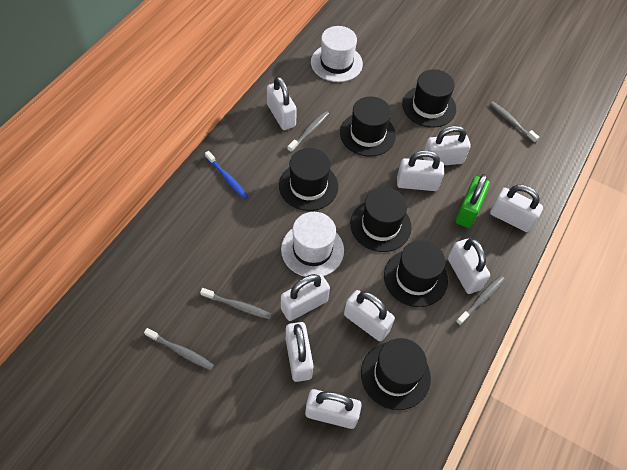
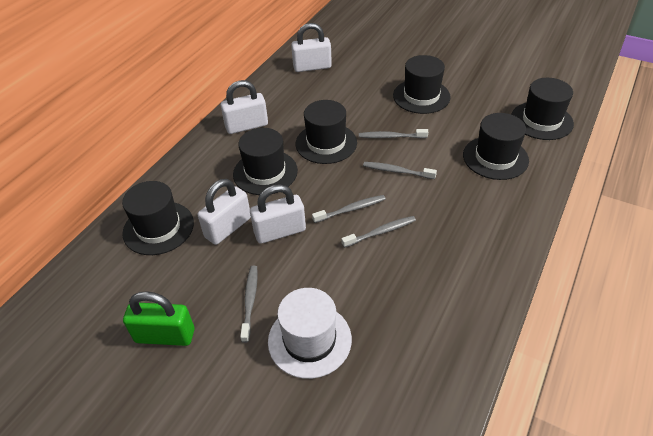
blue toothbrush: [205,151,248,200] = 1 -> none = 0
white hat: [281,212,344,277] [311,26,363,82] = 2 -> [268,288,352,379] = 1
white padlock: [267,77,297,130] [281,274,330,321] [286,322,314,382] [305,389,362,429] [344,290,395,341] [397,150,444,191] [423,126,471,165] [448,238,490,294] [490,185,543,232] = 9 -> [198,179,251,245] [221,80,268,134] [250,184,306,244] [291,23,332,72] = 4

